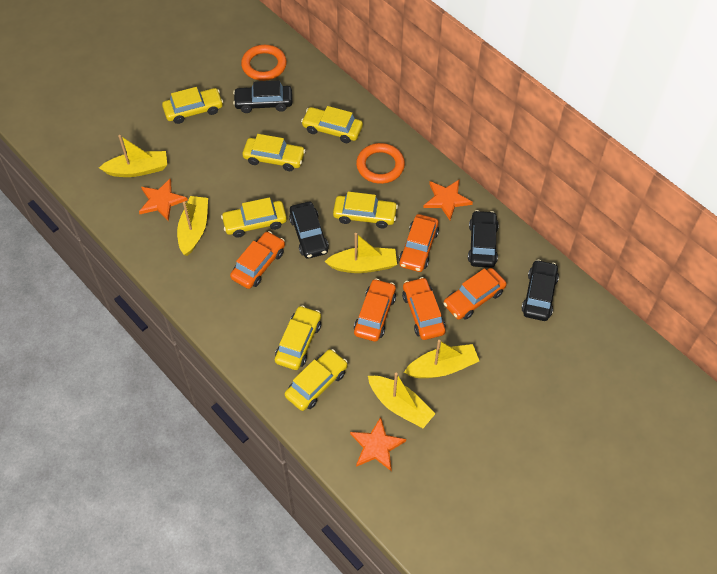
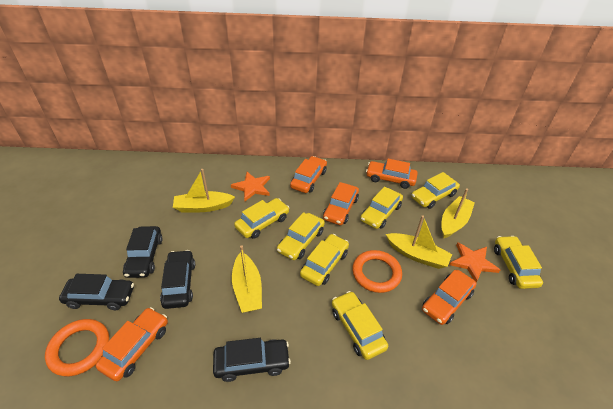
orange star: [139,179,188,221] [350,417,406,471] [423,179,473,220] = 3 -> [231,172,270,201] [450,242,500,283] = 2
yellow boat: [99,135,167,177] [177,196,208,256] [324,233,397,273] [368,373,436,428] [404,340,479,378] = 5 -> [173,169,235,212] [232,245,262,313] [386,215,452,269] [441,189,475,238] = 4

